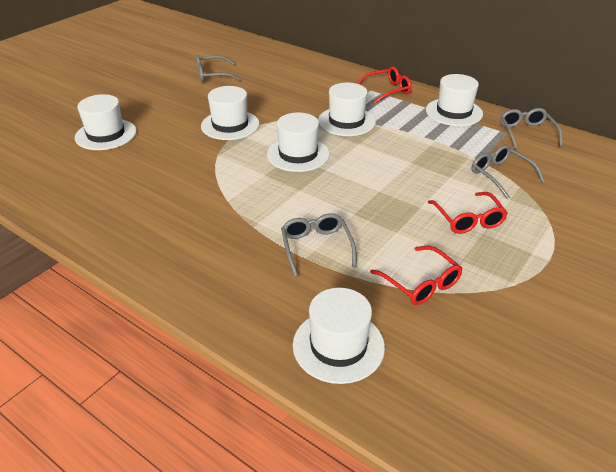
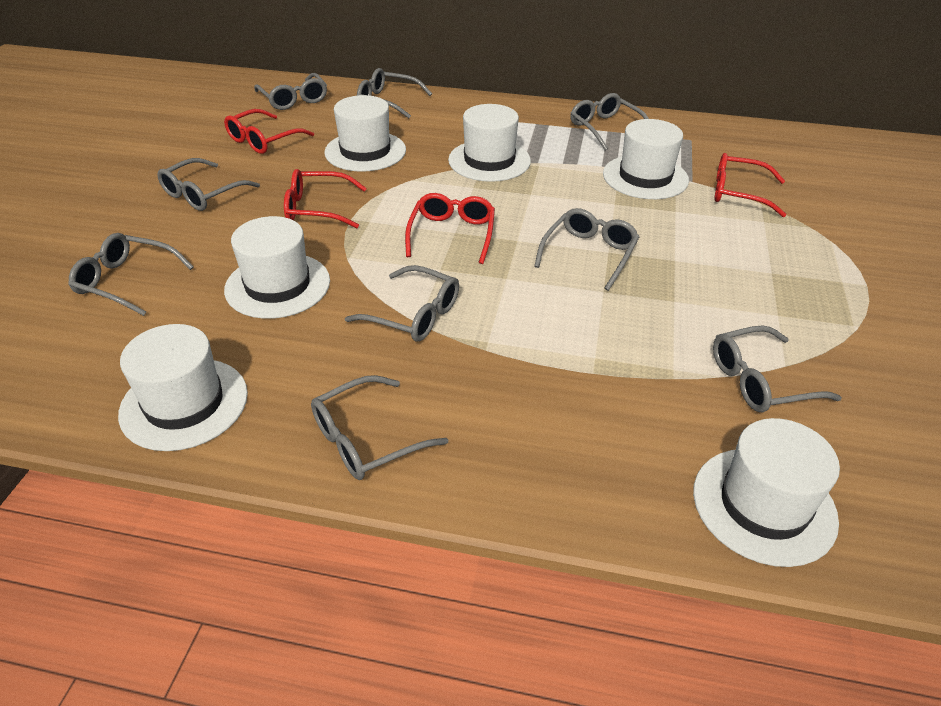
grey glasses: [196,55,241,82] [281,213,357,277] [471,145,545,199] [500,108,562,150] = 4 -> [68,233,194,316] [157,158,260,211] [254,73,327,110] [311,375,448,480] [345,265,459,342] [357,68,432,118] [534,208,639,291] [570,93,649,150] [713,326,842,413] = 9
red glasses: [356,67,411,104] [370,246,463,305] [428,192,508,234] = 3 -> [224,109,314,154] [284,169,367,228] [405,193,495,264] [715,153,786,217] = 4

